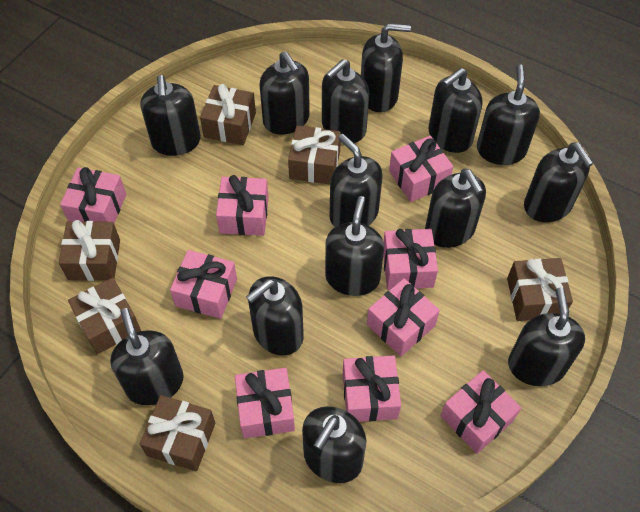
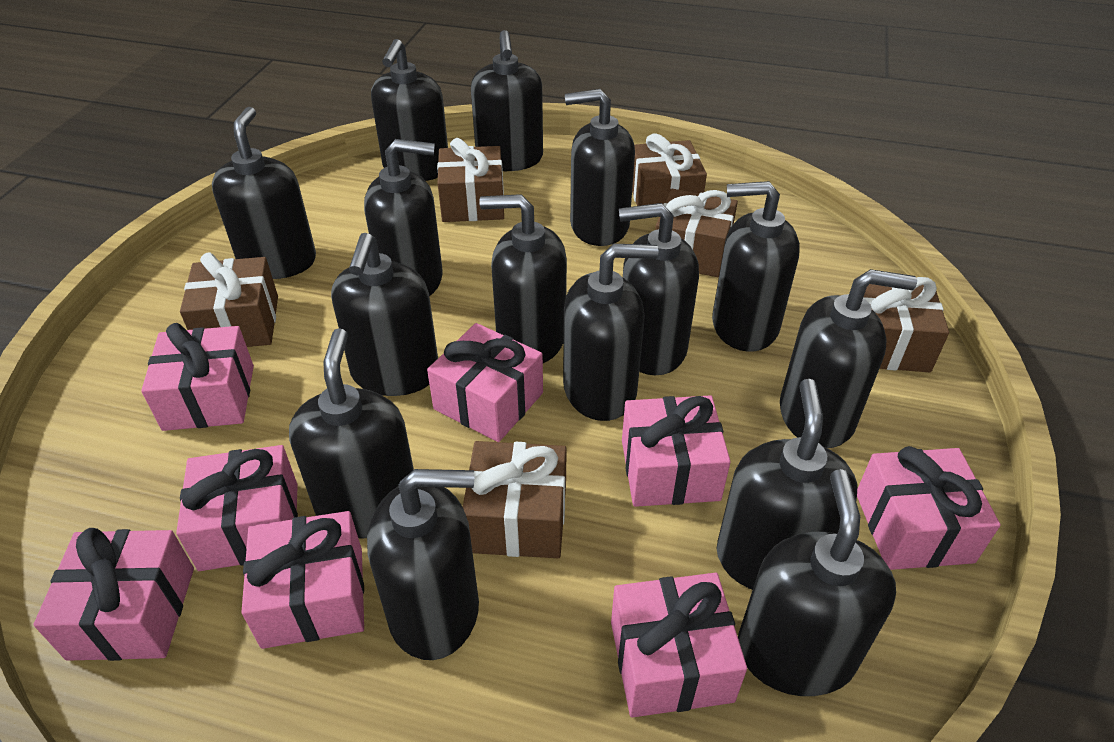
black soap dispenser: [110,308,184,405] [140,75,201,156] [246,276,304,356] [259,52,310,135] [302,406,366,483] [322,59,369,143] [325,196,384,296] [330,134,382,227] [361,23,411,112] [425,169,486,248] [428,68,482,153] [477,64,540,165] [508,288,585,386] [524,143,594,222] = 14 -> [212,107,316,279] [289,328,414,538] [331,233,438,396] [364,139,443,296] [367,469,479,660] [371,39,448,181] [471,30,543,171] [479,194,567,363] [563,244,658,421] [565,89,635,246] [619,203,699,375] [712,181,800,352] [716,379,857,590] [738,469,896,696] [780,269,917,448] = 15
pink gift: [60,167,127,223] [170,250,237,319] [216,175,269,236] [235,368,295,439] [343,355,401,422] [367,278,440,356] [383,229,438,290] [389,135,453,202] [440,370,521,454] = 9 -> [33,528,194,661] [141,323,254,431] [176,445,298,571] [241,511,364,649] [427,323,543,442] [611,573,747,718] [622,395,731,507] [857,446,1000,570] = 8

